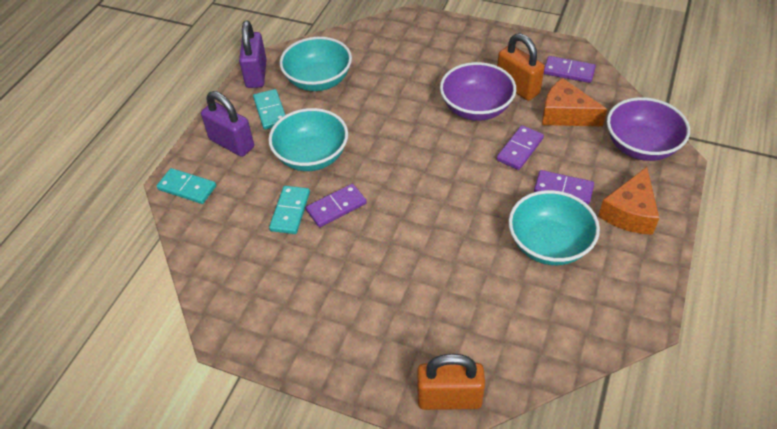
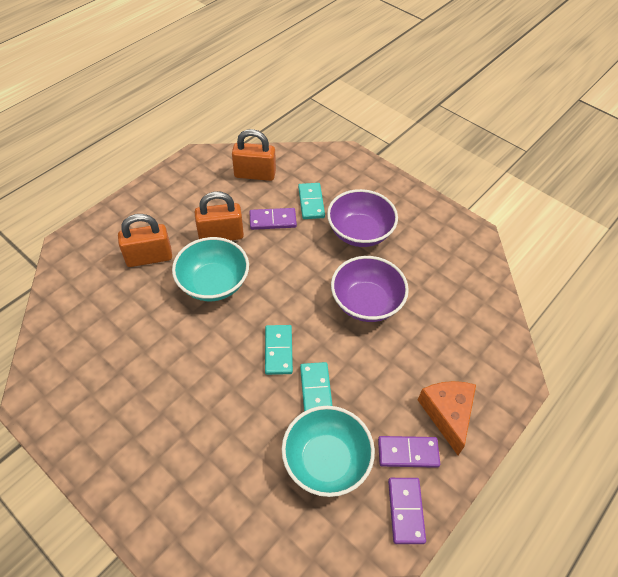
orange cheese: [542,78,607,126] [598,167,659,235] = 2 -> [418,381,476,455] = 1
orange padlock: [417,354,485,410] [497,33,545,101] = 2 -> [118,214,172,267] [195,191,244,240] [232,129,276,181] = 3
purple domino: [306,184,367,227] [496,125,544,170] [534,170,594,205] [544,56,596,83] = 4 -> [249,208,297,230] [378,436,440,468] [388,478,426,544] = 3
purple padlock: [201,91,254,157] [239,21,267,88] = 2 -> none = 0
turquoise bowl: [268,108,348,171] [280,37,352,91] [508,190,600,265] = 3 -> [172,237,249,301] [282,406,375,497] = 2

